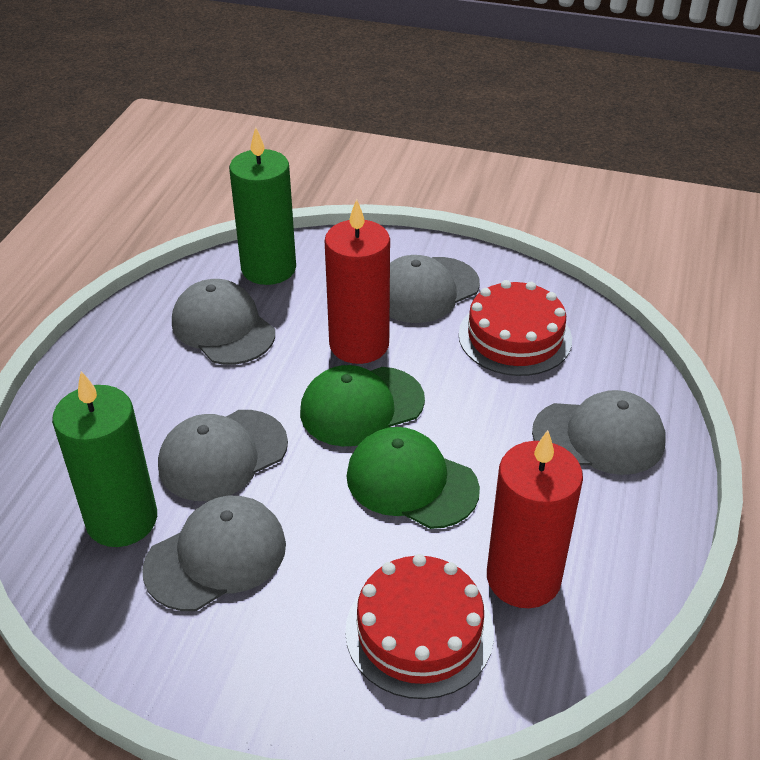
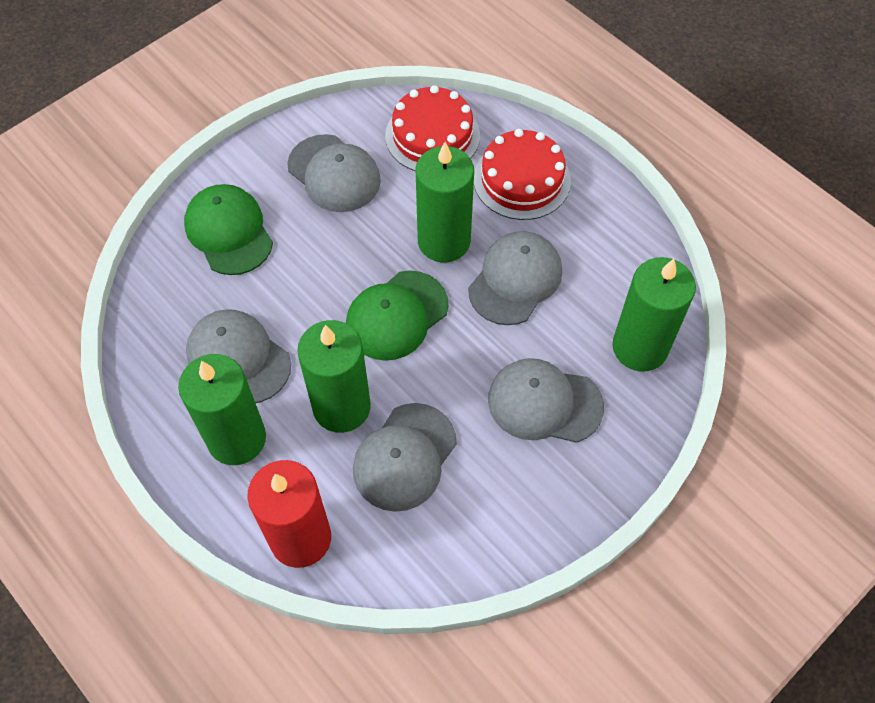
green candle: [52,371,157,547] [229,127,296,285] = 2 -> [178,354,266,465] [297,320,371,433] [415,142,474,263] [612,257,696,372] = 4
red candle: [325,199,390,364] [487,430,583,608] = 2 -> [247,460,331,568] = 1

